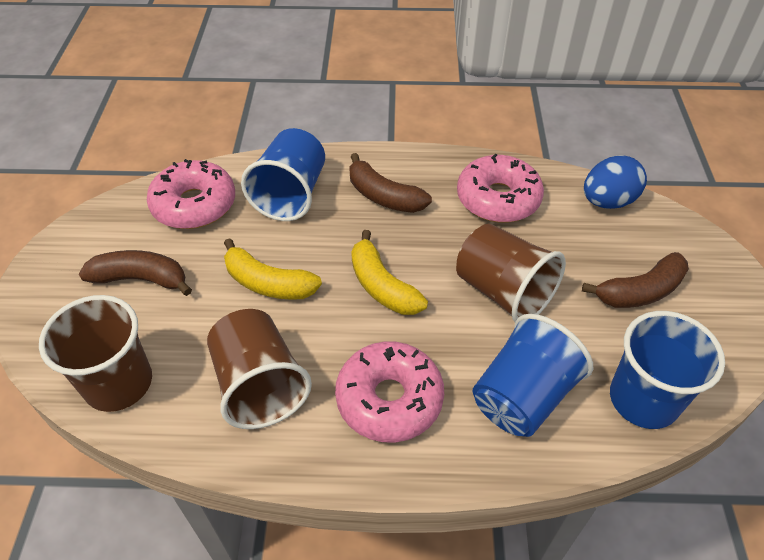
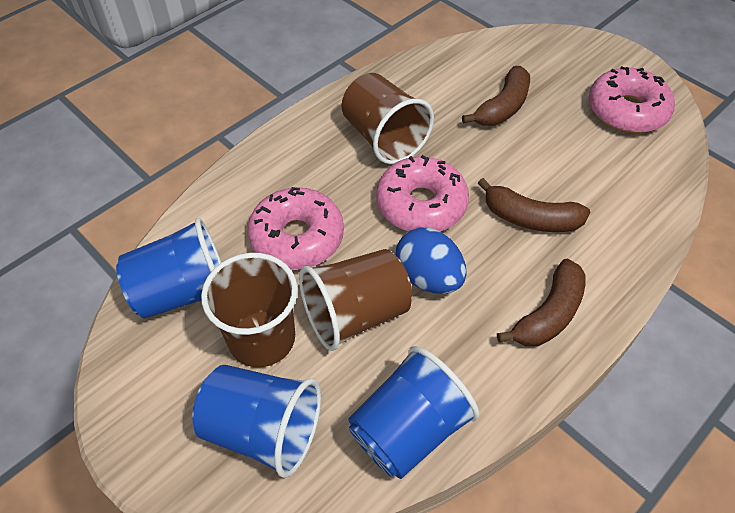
yellow banana: [224,238,322,300] [351,230,428,315] = 2 -> none = 0

